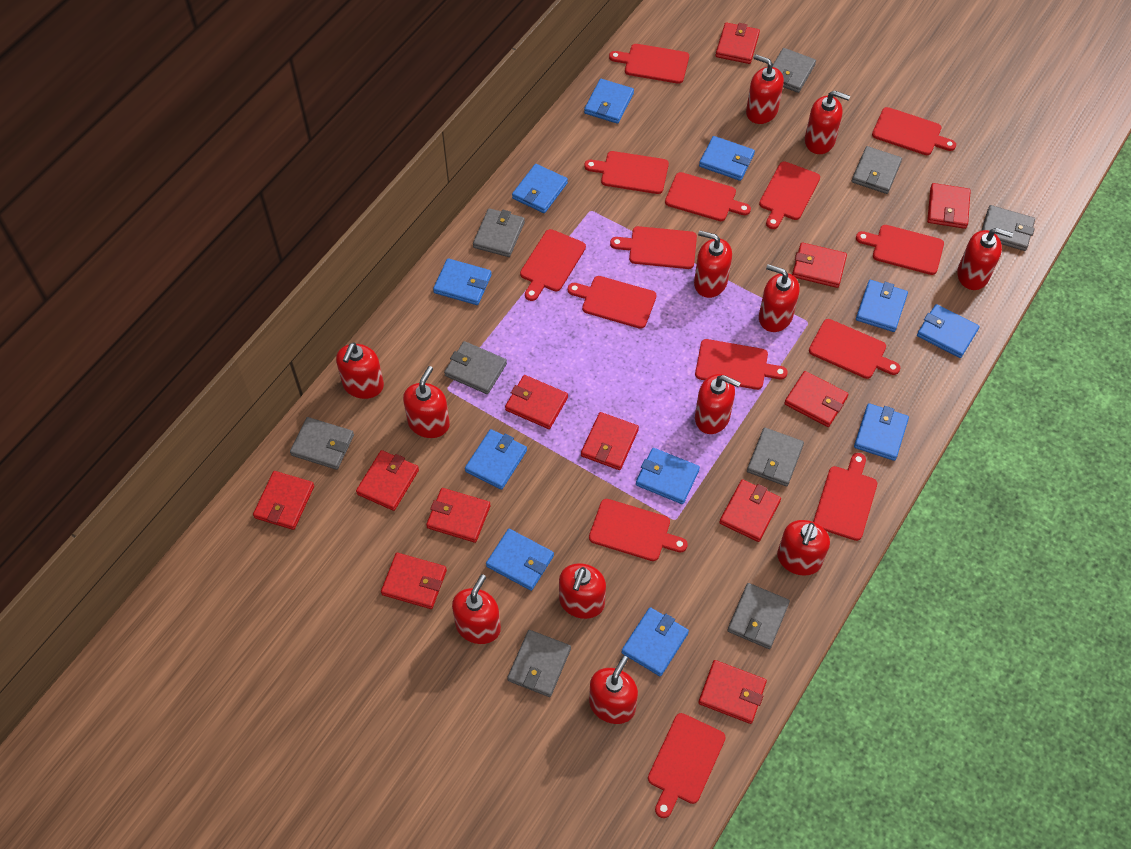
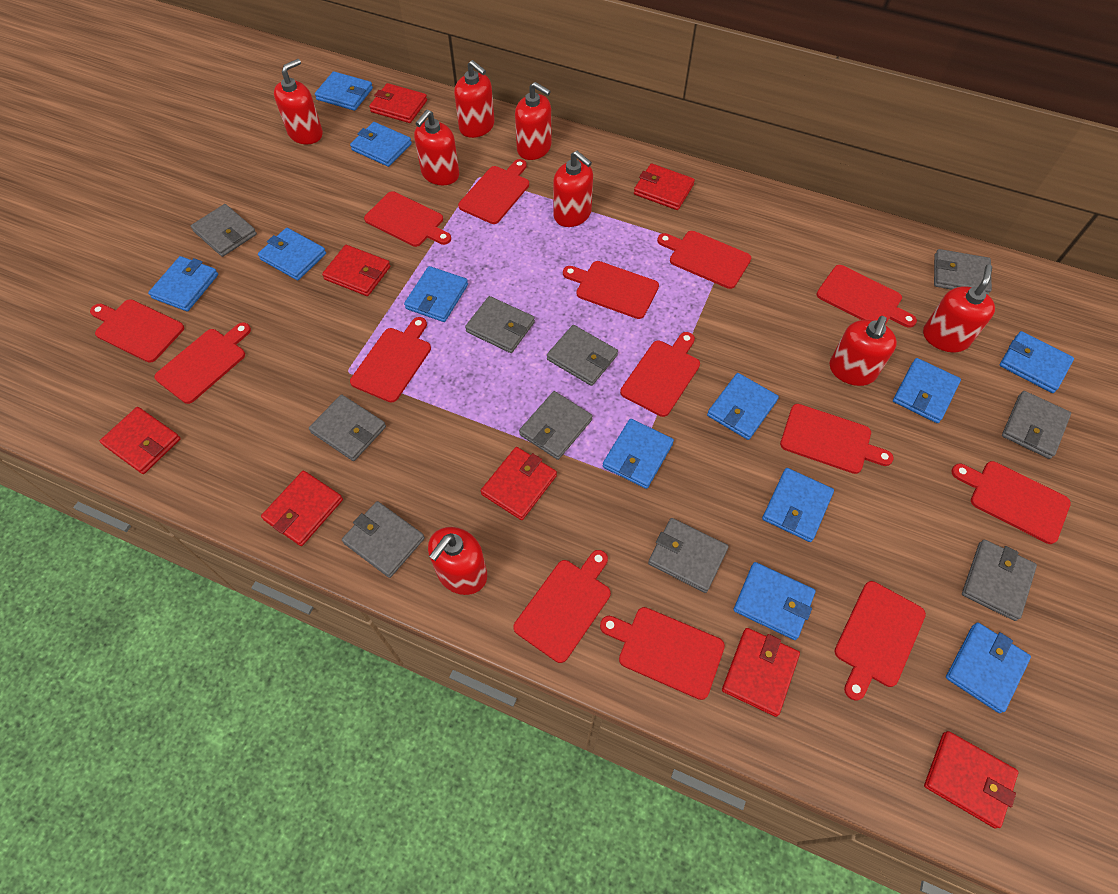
blue wallet: [433,258,492,305] [465,429,527,490] [486,529,554,591] [512,164,568,213] [584,79,634,124] [621,607,689,676] [636,448,700,504] [699,136,755,181] [854,403,909,461] [856,280,908,332] [917,304,980,358] = 11 -> [148,256,218,311] [258,228,326,280] [315,71,373,111] [350,122,412,167] [404,266,468,322] [603,419,674,489] [707,373,779,440] [733,562,816,640] [762,468,834,542] [893,358,961,423] [946,623,1031,713] [1000,331,1074,393] = 12
grey wallet: [290,417,354,470] [444,341,507,394] [473,208,525,257] [507,630,571,697] [727,583,790,649] [747,427,804,486] [773,48,816,93] [852,146,902,194] [981,205,1035,251] = 9 -> [191,204,257,257] [309,395,386,461] [342,501,425,578] [465,296,535,353] [519,391,592,460] [547,325,618,386] [648,518,729,593] [934,249,992,295] [962,540,1037,621] [1002,391,1071,459] = 10
red soap dispenser: [336,343,384,399] [403,366,450,438] [452,574,501,644] [559,563,606,619] [589,656,638,724] [694,230,732,298] [695,374,741,434] [746,54,784,124] [759,264,800,332] [777,520,830,576] [805,90,850,154] [957,228,1013,290] = 12 -> [274,59,323,144] [414,110,459,185] [428,527,487,595] [454,60,495,138] [515,82,552,160] [553,151,593,227] [829,316,897,386] [923,264,995,352] = 8
red wallet: [253,471,314,530] [356,450,419,511] [381,553,447,609] [426,488,491,543] [505,375,568,429] [581,412,639,470] [698,660,767,724] [715,22,760,64] [719,479,781,542] [784,371,848,427] [792,242,847,288] [927,183,971,229] = 12 -> [100,407,181,474] [261,471,343,546] [322,245,390,296] [369,83,427,123] [481,447,557,520] [634,163,695,210] [722,628,800,717] [924,731,1018,829] = 8

